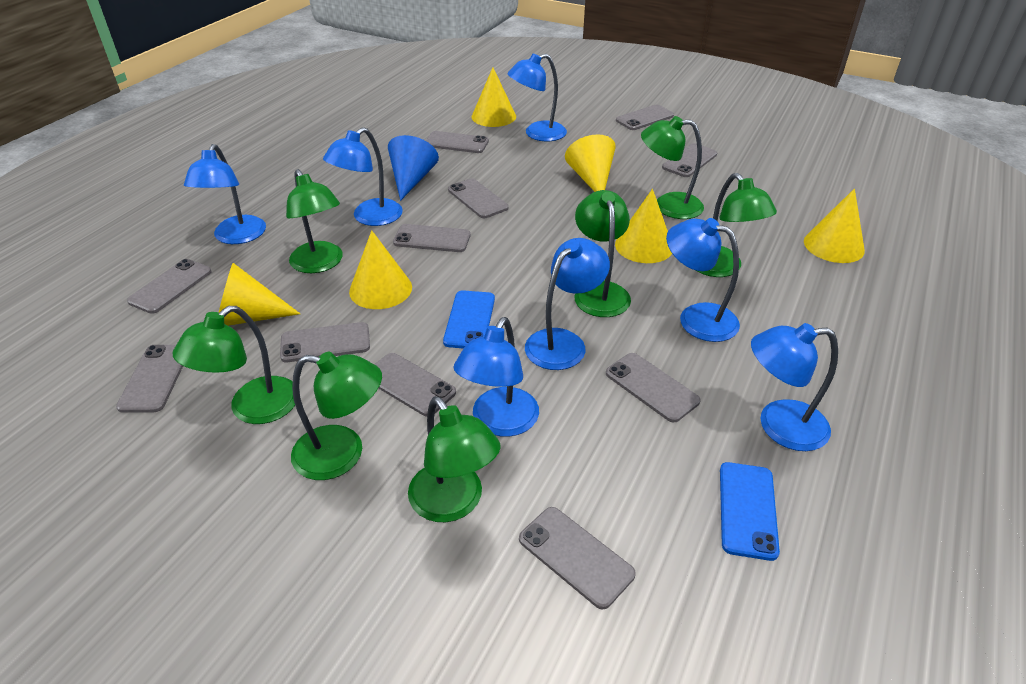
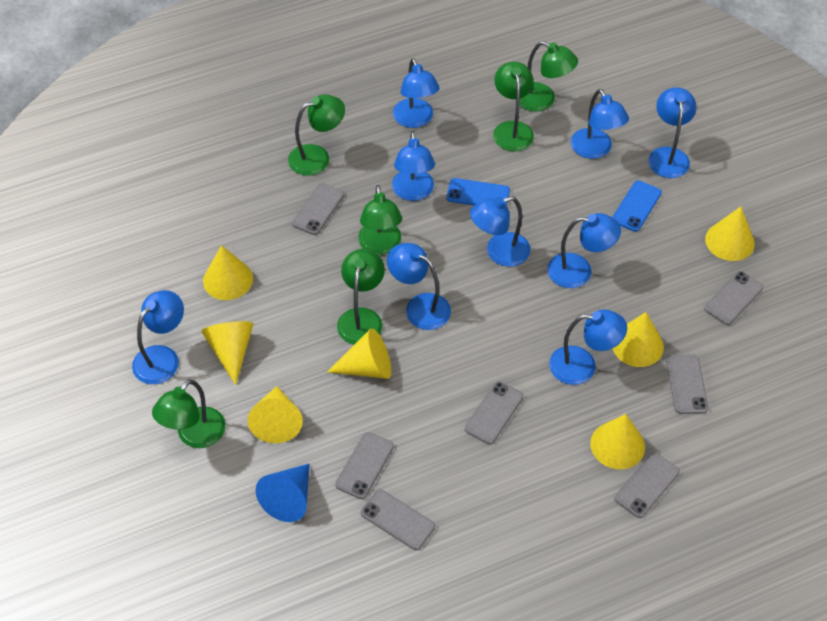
blue lamp: [184,144,266,244] [323,127,403,226] [453,317,539,437] [508,54,567,141] [525,238,610,370] [666,218,740,342] [751,323,838,451] = 7 -> [132,290,184,384] [387,243,451,330] [392,131,435,201] [393,58,440,128] [470,196,531,267] [547,213,621,288] [549,309,627,385] [571,89,629,159] [648,87,697,178] = 9
green lamp: [173,306,295,424] [286,169,343,273] [291,352,382,480] [408,396,500,522] [574,190,631,317] [641,116,704,219] [697,173,777,277] = 7 -> [152,379,226,448] [288,94,345,176] [337,249,385,345] [358,185,402,255] [493,62,534,151] [515,41,578,112] = 6
grey phone: [116,345,183,413] [127,259,212,314] [280,322,370,362] [375,353,456,417] [393,224,471,252] [426,131,489,153] [448,178,509,218] [519,507,636,609] [606,353,701,423] [616,105,674,130] [662,143,717,177] = 11 -> [292,183,344,235] [335,432,394,499] [361,489,435,550] [465,381,524,444] [614,453,680,518] [666,354,708,414] [704,271,763,325] = 7
yellow cone: [219,263,300,326] [349,230,412,309] [472,67,516,127] [565,134,616,192] [615,189,672,263] [804,189,865,263] = 6 -> [201,321,254,385] [203,245,253,300] [247,386,303,443] [327,328,391,379] [590,414,645,469] [612,312,664,367] [705,207,755,261] = 7

